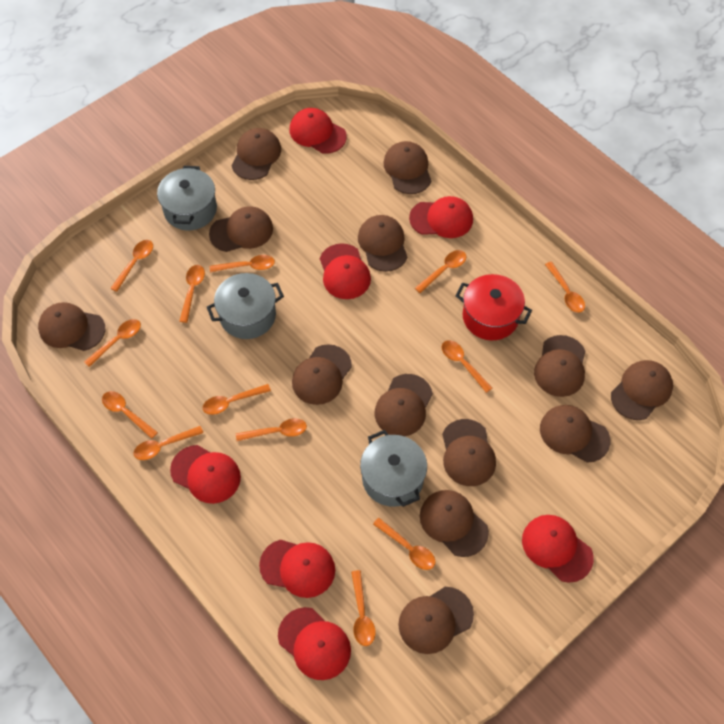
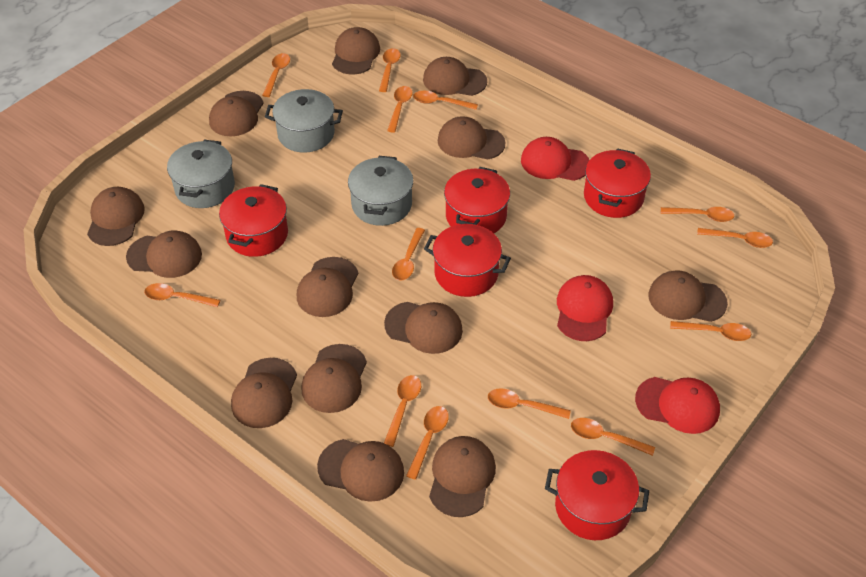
red cap: [170,445,241,504] [259,540,335,598] [278,607,351,680] [290,108,347,154] [320,243,371,299] [409,196,473,238] [522,515,594,583] = 7 -> [521,137,589,181] [557,275,613,341] [635,377,720,434] = 3
red pot: [455,274,532,340] = 1 -> [219,184,288,257] [424,224,511,297] [444,167,510,233] [545,450,649,540] [584,148,651,218] = 5

